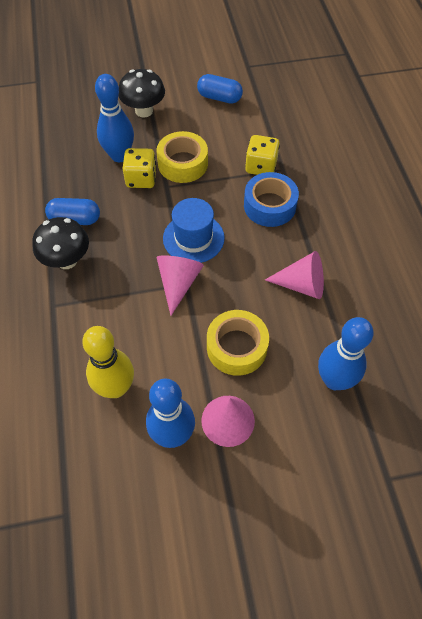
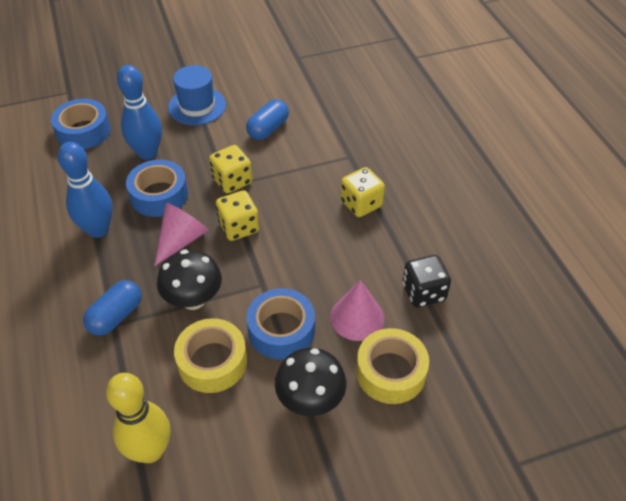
black dice: none = 0 -> [402,255,451,308] = 1
blue bowling pin: [95,74,134,162] [146,378,195,448] [318,317,374,390] = 3 -> [58,142,113,238] [117,65,162,160] = 2
blue tape: [244,172,299,227] = 1 -> [51,99,111,149] [126,160,188,217] [246,288,315,359] = 3
pink cone: [157,255,204,316] [202,396,255,447] [265,251,324,299] = 3 -> [154,203,209,266] [330,280,384,341] = 2
yellow dice: [122,148,157,188] [245,135,280,175] = 2 -> [209,145,252,193] [216,190,259,241] [340,167,385,217] = 3

